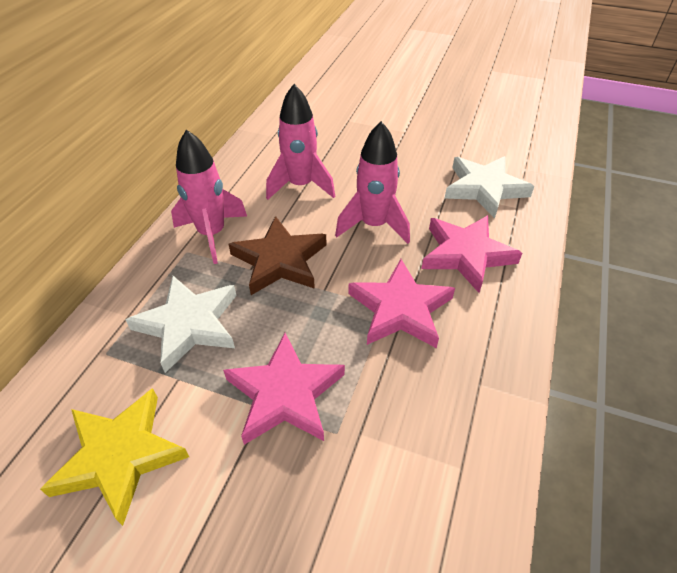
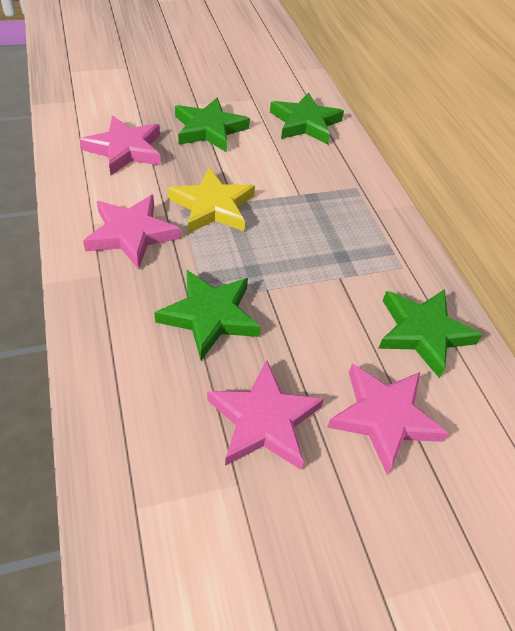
brown star: [228,216,327,295] = 1 -> none = 0
green star: none = 0 -> [154,270,261,360] [175,98,250,152] [270,92,344,144] [378,289,482,378] = 4
pink rocket: [171,130,247,264] [266,84,335,200] [335,121,410,244] = 3 -> none = 0
pink star: [223,333,345,445] [348,259,455,348] [421,215,522,293] = 3 -> [80,116,161,175] [83,195,181,269] [207,360,324,470] [327,363,449,474] = 4
white star: [125,276,237,373] [445,156,534,218] = 2 -> none = 0

